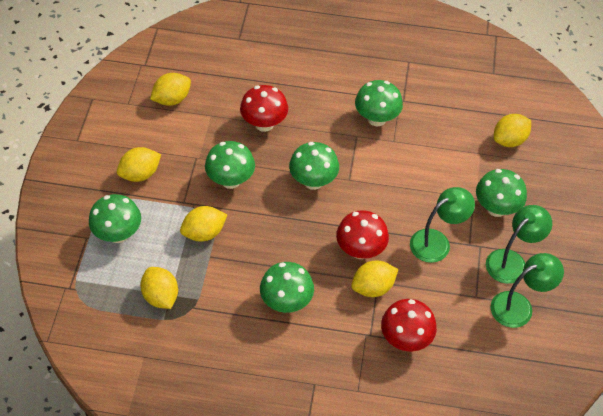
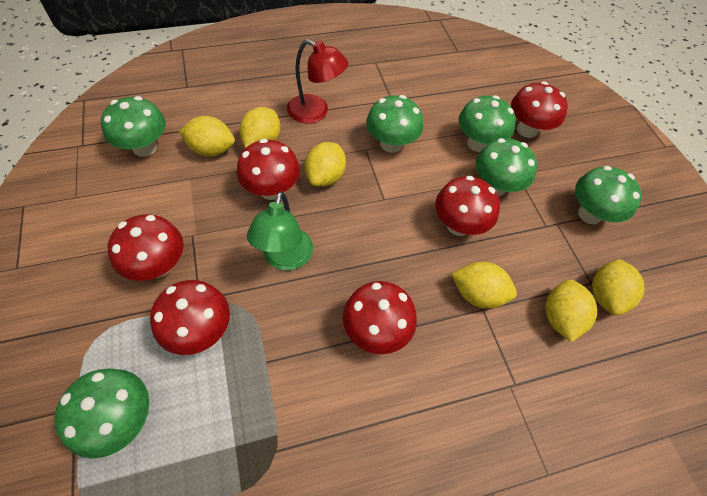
green lamp: [410,187,475,263] [486,205,552,284] [491,253,564,328] = 3 -> [247,191,313,270] = 1
red lamp: none = 0 -> [287,39,348,124] = 1
red mushroom: [240,85,288,132] [336,210,389,259] [381,299,437,352] = 3 -> [108,214,184,281] [150,280,230,355] [237,139,300,200] [343,281,417,354] [435,176,500,236] [511,81,568,138] = 6

